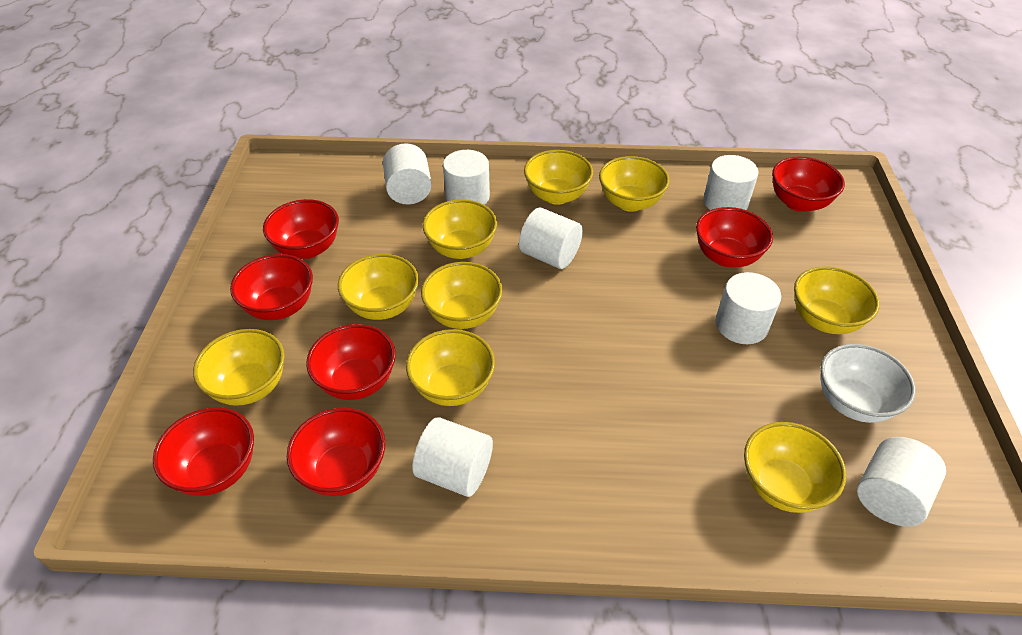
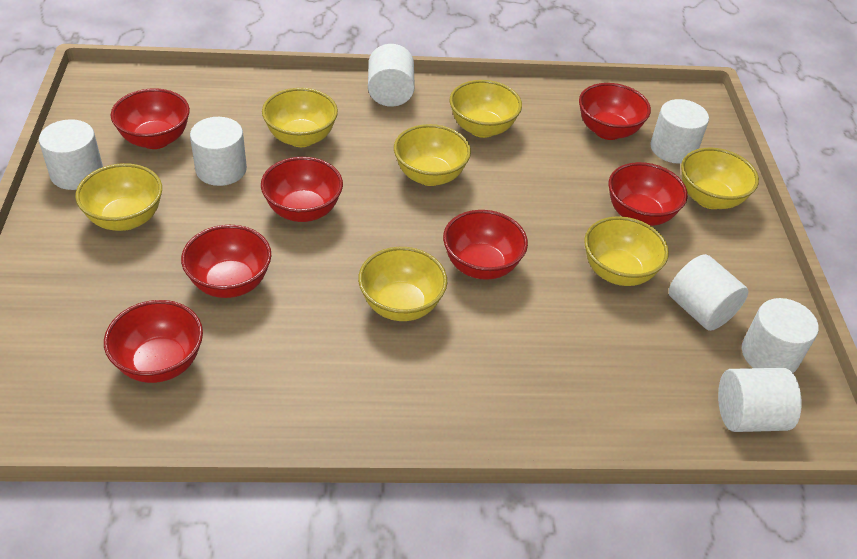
white bowl: [820,344,916,423] = 1 -> none = 0
yellow bowl: [193,329,285,406] [338,254,419,320] [406,329,495,406] [421,262,503,329] [423,199,497,259] [524,150,593,205] [599,156,670,212] [744,422,846,513] [794,266,880,334] = 9 -> [75,163,162,231] [262,88,338,147] [358,247,447,321] [394,124,471,186] [450,80,522,138] [584,216,669,286] [681,147,759,209] = 7

